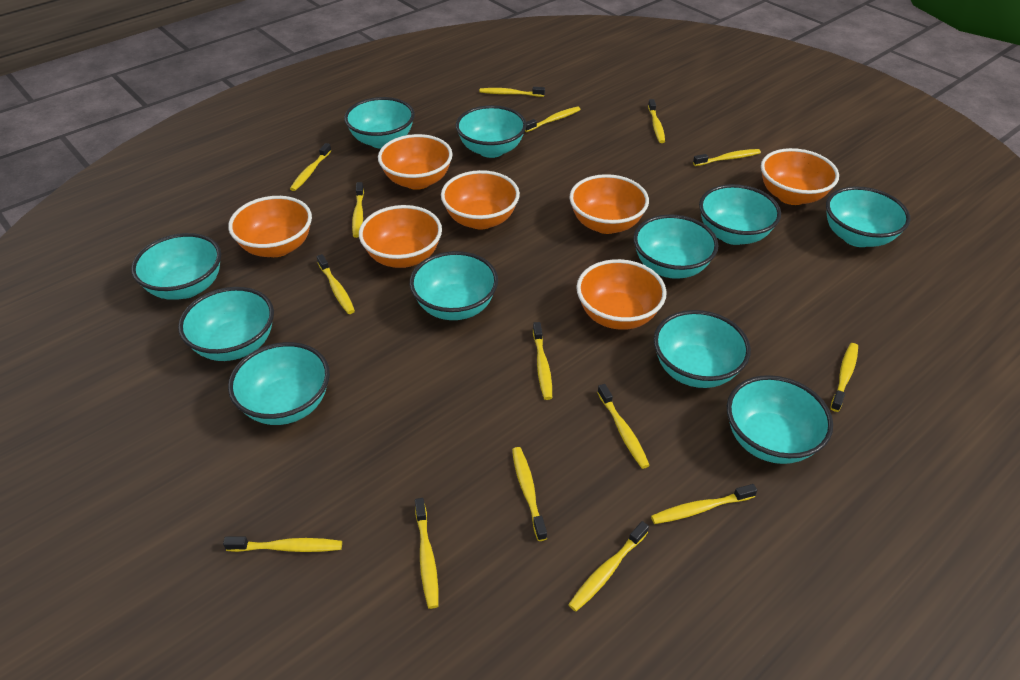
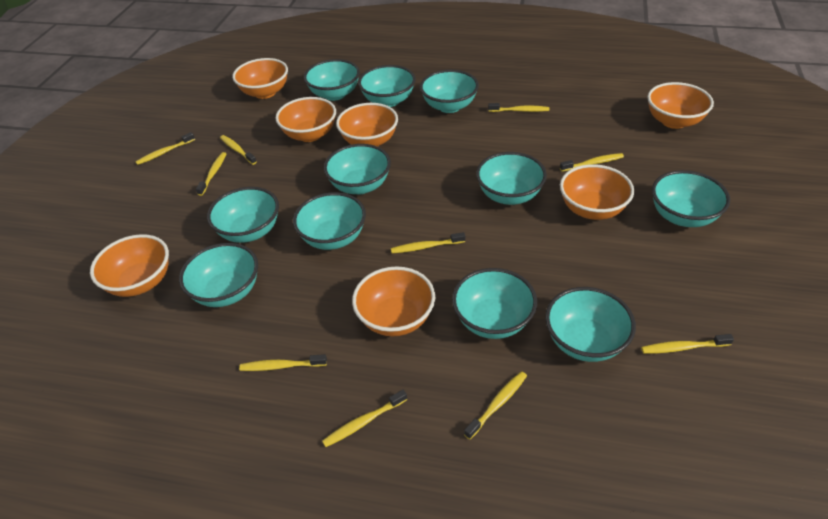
yellow toothbrush: [223,536,342,552] [290,143,332,191] [317,254,355,314] [352,182,364,238] [415,498,439,609] [479,87,545,97] [512,447,547,541] [525,107,581,132] [533,322,552,400] [568,521,649,612] [597,384,650,469] [648,99,665,143] [651,484,757,524] [693,149,761,166] [831,343,858,412] = 15 -> [135,132,195,165] [196,152,226,196] [220,135,257,165] [239,354,327,371] [322,390,407,447] [391,232,465,253] [464,371,527,440] [488,103,549,112] [560,153,624,172] [641,334,734,354] = 10

